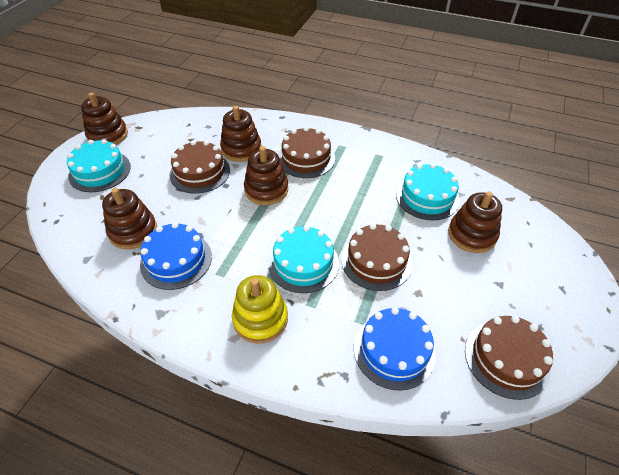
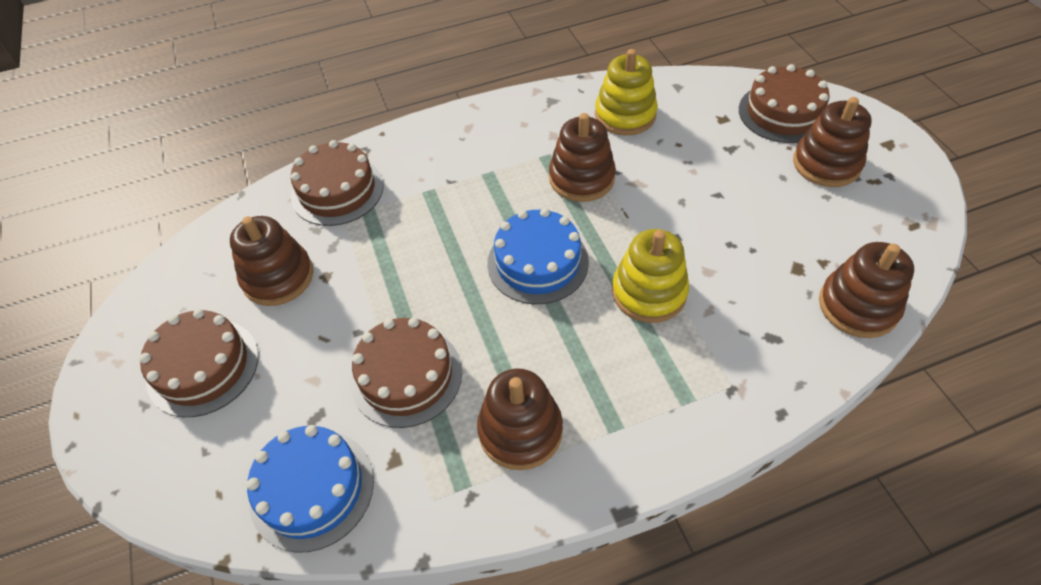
turquoise cake: [67,139,131,192] [268,225,339,293] [396,163,460,220] = 3 -> none = 0
yellow stacking toy: [232,275,288,344] = 1 -> [595,49,658,136] [612,229,689,323] = 2

